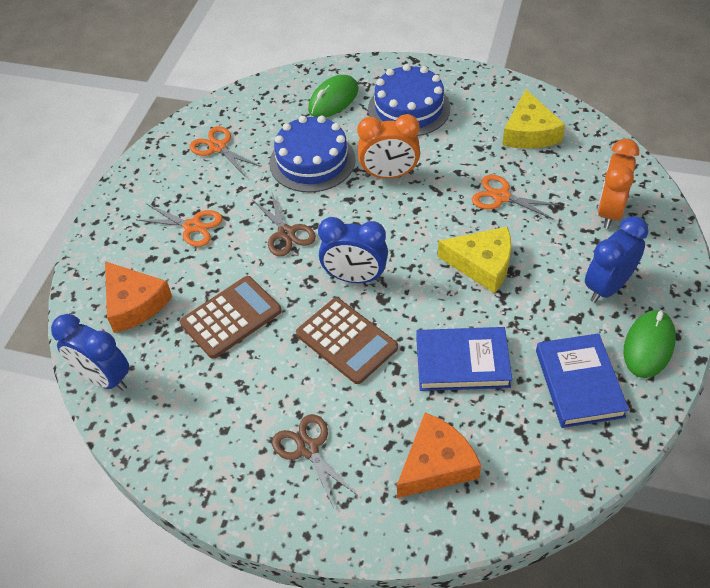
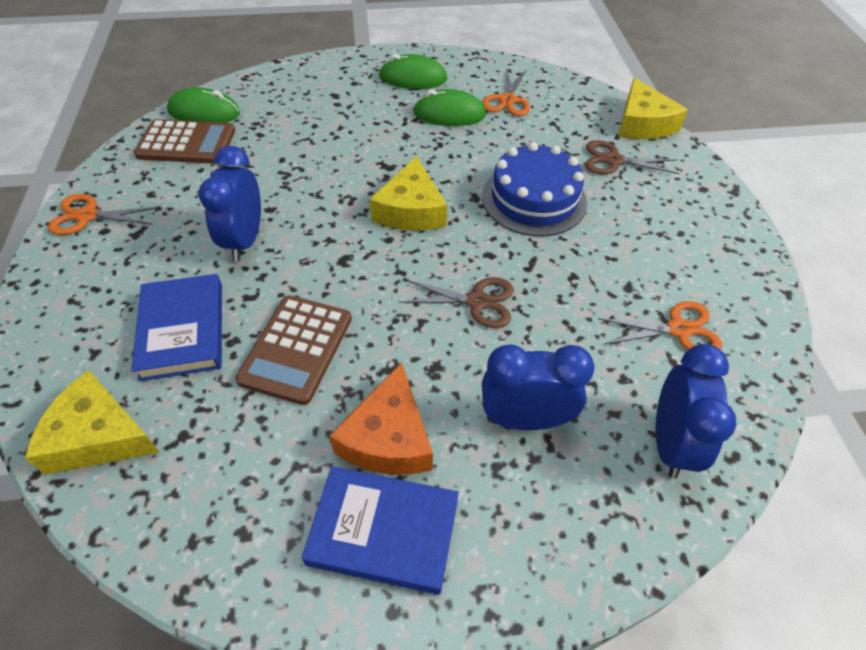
blue cake: [269,116,355,193] [368,64,451,136] = 2 -> [482,142,587,236] = 1
green mouse: [308,75,358,117] [623,310,676,378] = 2 -> [167,87,240,123] [379,54,447,89] [413,89,486,126] = 3
orange cheese: [105,261,172,333] [397,413,481,498] = 2 -> [329,362,433,474] = 1
orange clock: [357,114,420,179] [597,139,639,229] = 2 -> none = 0
yellow cheese: [438,226,511,294] [502,90,565,149] = 2 -> [25,370,159,475] [370,156,447,231] [618,78,688,139] = 3

